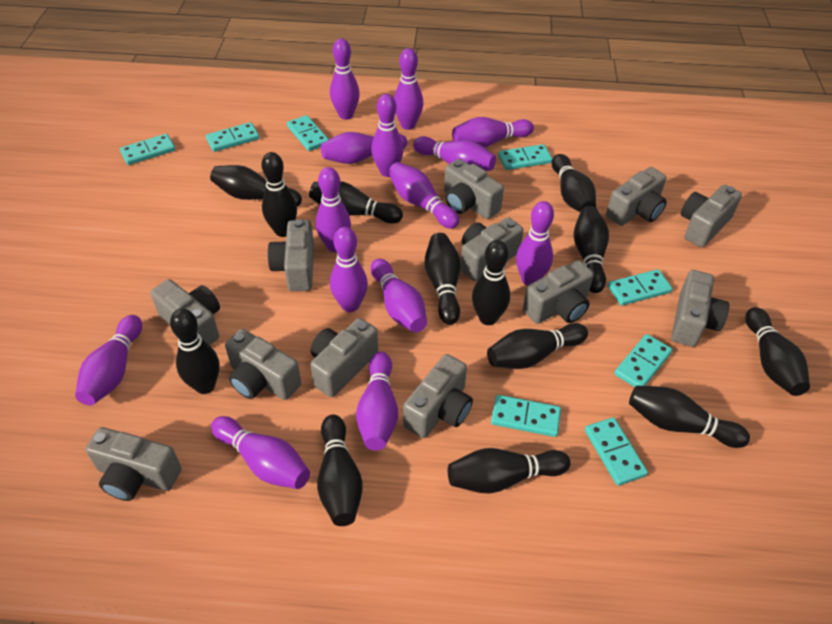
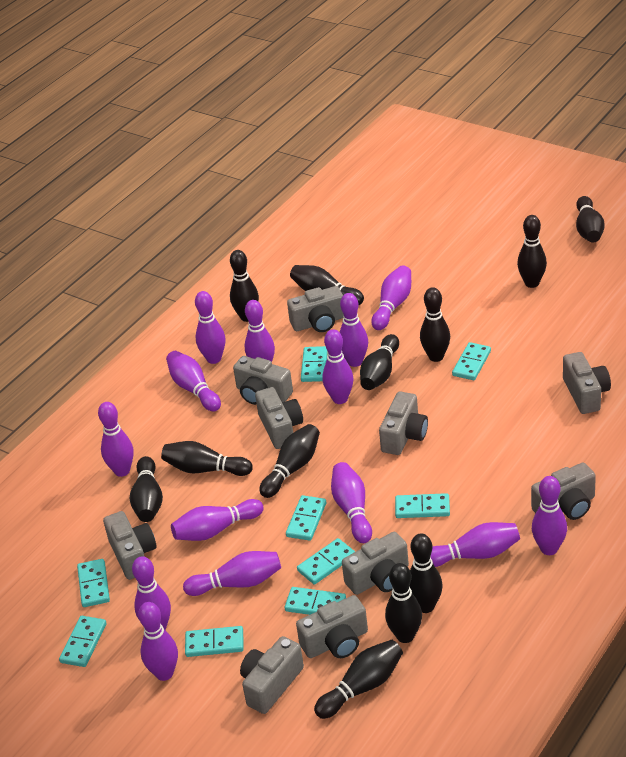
black bowling pin: [170,308,220,394] [210,165,302,207] [261,152,297,237] [309,181,403,224] [317,415,363,526] [424,233,461,325] [448,448,571,493] [472,240,510,325] [487,323,588,369] [552,154,596,212] [574,206,609,293] [629,385,750,448] [745,307,810,396] = 13 -> [130,456,163,522] [161,441,253,476] [230,250,259,322] [260,424,320,498] [290,265,364,305] [314,640,403,719] [360,334,399,390] [385,563,422,643] [410,534,442,613] [420,287,450,362] [517,215,547,288] [576,196,604,242] = 12
grey camera: [86,427,182,501] [150,279,220,345] [225,329,301,400] [268,219,314,291] [310,318,378,397] [403,354,473,438] [444,159,504,219] [460,217,524,281] [523,260,594,324] [606,167,667,226] [671,270,729,347] [681,185,742,248] = 12 -> [103,511,157,580] [233,356,293,405] [240,636,304,714] [255,387,303,449] [287,286,344,332] [296,595,368,658] [342,532,409,595] [379,392,428,455] [531,463,596,520] [563,352,611,414] = 10
turquoise domino: [120,134,176,165] [206,122,260,152] [287,115,329,151] [491,395,561,437] [498,144,552,170] [585,417,648,486] [608,269,673,306] [614,334,673,387] = 8 -> [59,616,106,667] [77,559,110,607] [185,626,244,657] [285,587,346,615] [286,495,326,541] [297,538,355,585] [301,346,328,382] [395,493,450,518] [452,342,491,380] = 9

